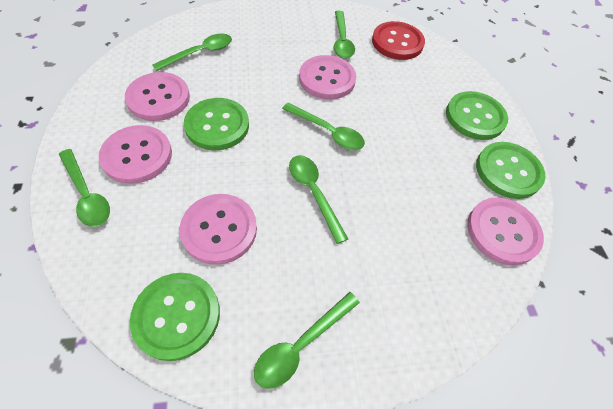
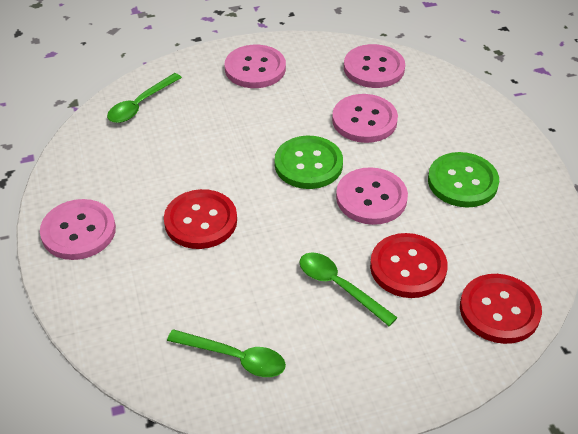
green button: [130,273,220,361] [184,98,249,150] [446,91,508,140] [476,142,545,199] = 4 -> [275,136,343,189] [428,152,499,208] = 2
green spoon: [59,149,110,227] [152,34,232,71] [254,292,360,389] [282,103,365,150] [289,155,348,244] [334,11,355,59] = 6 -> [107,73,182,123] [167,329,286,377] [299,252,398,326] = 3
red button: [372,21,425,60] = 1 -> [164,189,237,249] [370,233,448,298] [460,274,542,344] = 3

